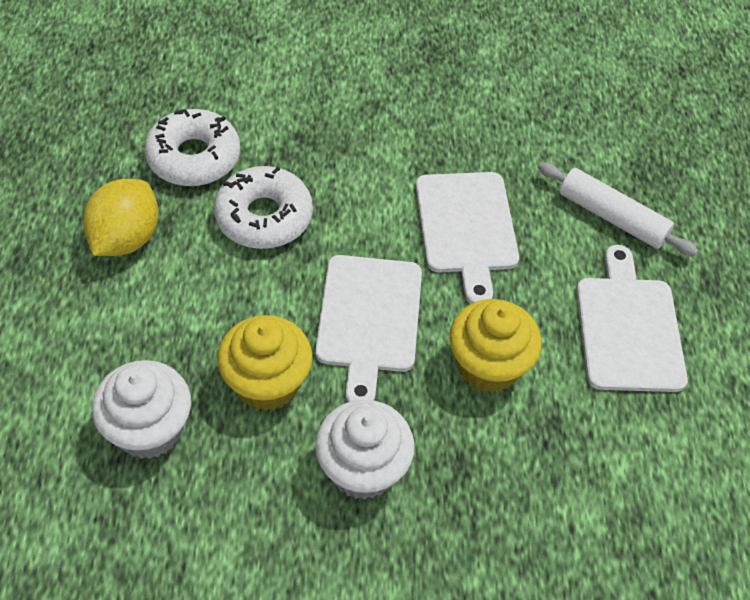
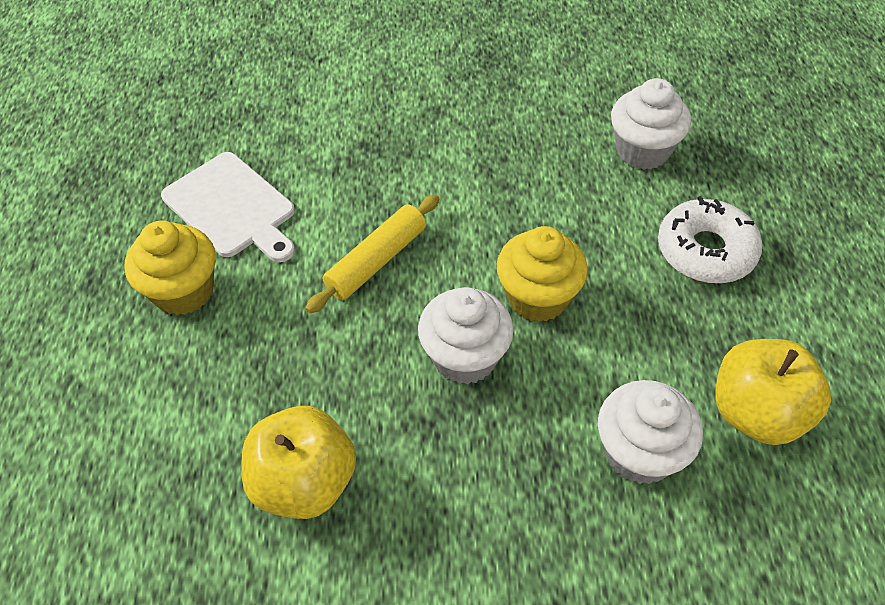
white cupcake: [92,360,191,459] [315,400,415,500] = 2 -> [418,287,514,384] [598,380,703,484] [611,78,691,170] = 3
white cutting board: [315,255,422,402] [416,172,519,304] [577,245,688,392] = 3 -> [161,152,295,262] = 1
white donut: [145,109,240,186] [214,166,313,249] = 2 -> [658,196,762,283] = 1
white rolling pin: [538,162,698,256] = 1 -> none = 0
yellow apple: none = 0 -> [241,406,356,519] [715,339,831,445] = 2
yellow lemon: [83,179,158,256] = 1 -> none = 0
yellow rolling pin: none = 0 -> [305,195,439,313] = 1

